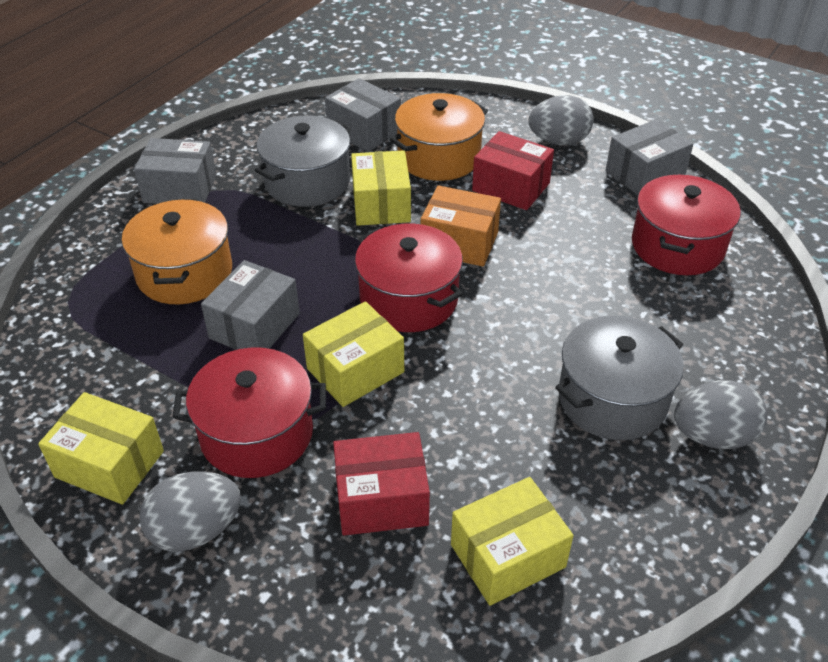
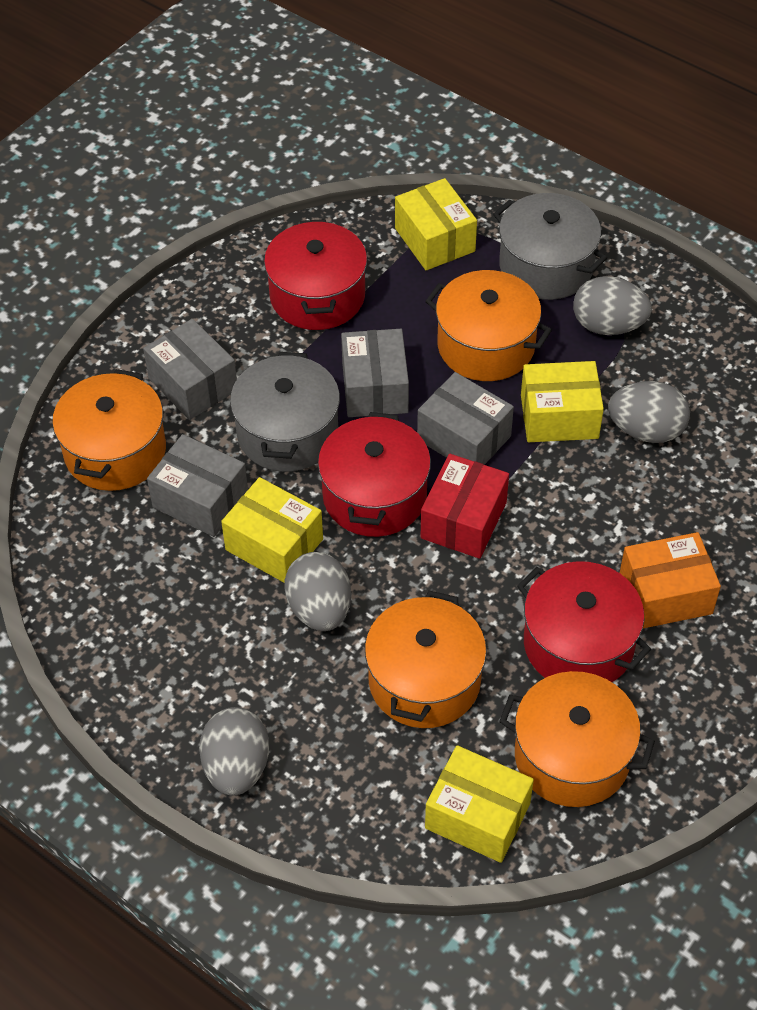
grey egg: [139,471,241,552] [528,95,594,145] [674,380,767,449] = 3 -> [199,707,269,795] [284,552,351,631] [573,276,652,335] [608,381,690,443] = 4
orange pot: [122,199,232,304] [390,93,488,181] = 2 -> [52,369,166,491] [365,590,487,728] [425,270,552,381] [499,671,655,807] = 4
red box: [333,432,430,535] [472,131,554,210] = 2 -> [420,454,509,559] = 1

